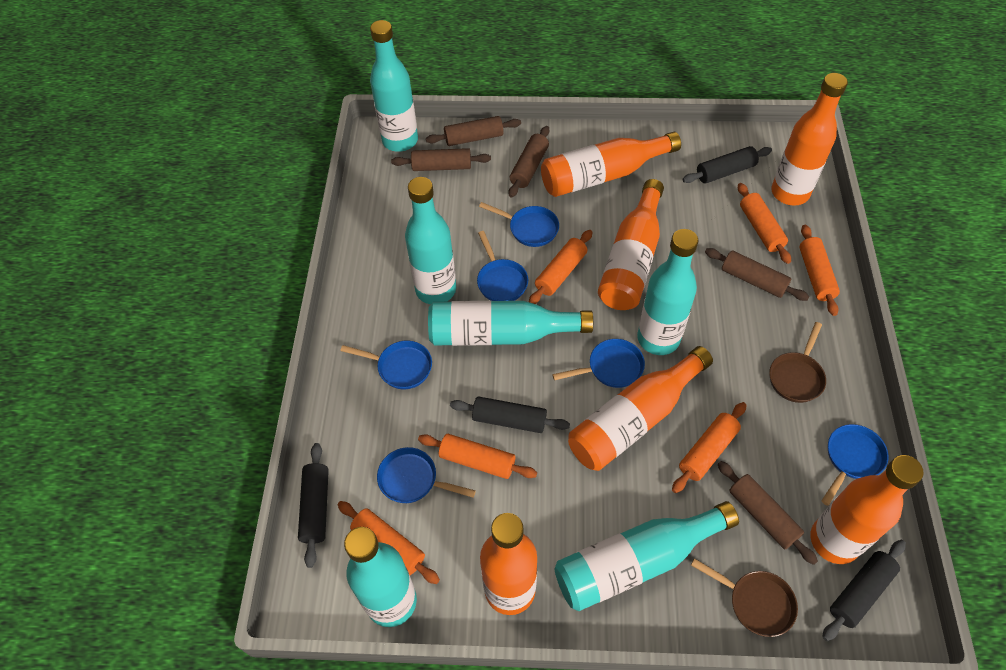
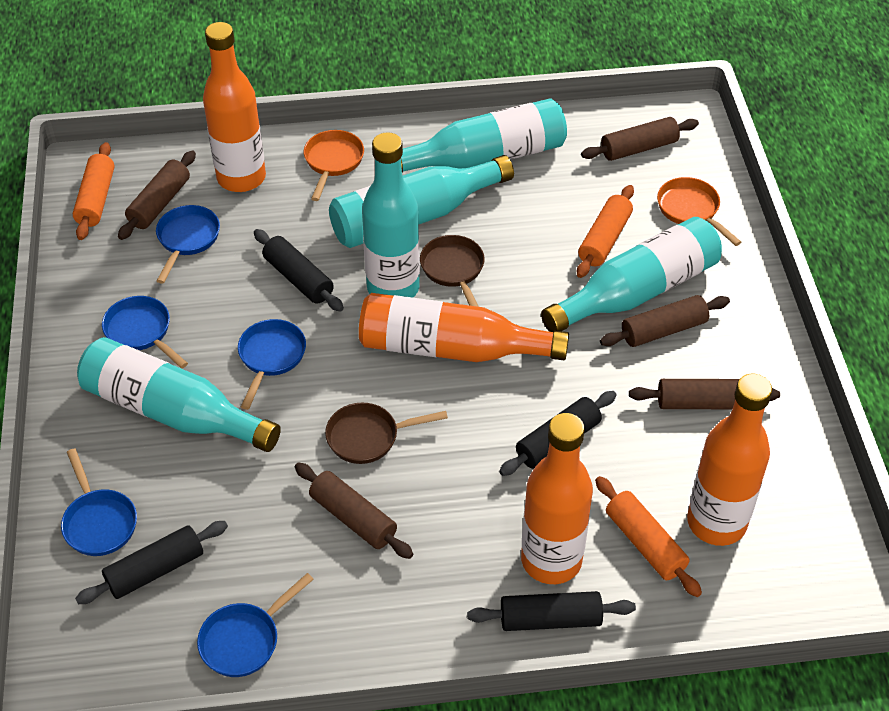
blue pan: [340,341,432,389] [377,447,476,503] [477,231,528,301] [479,202,559,247] [552,339,645,388] [822,424,888,506] = 6 -> [61,448,137,556] [102,296,188,368] [156,205,220,284] [197,573,314,677] [238,319,306,410] = 5
orange bottle: [480,513,537,615] [541,132,681,197] [568,346,713,471] [598,179,664,310] [771,73,848,206] [811,455,923,564] = 6 -> [203,22,266,192] [359,293,569,362] [521,413,593,584] [687,374,772,546] = 4
orange pan: none = 0 -> [304,130,364,201] [657,177,741,246] = 2
orange rolling pin: [338,501,440,584] [418,434,537,479] [529,230,592,304] [672,402,746,493] [738,183,791,264] [799,225,840,316] = 6 -> [73,142,115,240] [577,185,634,278] [595,476,702,597] = 3
turquoise bottle: [344,527,417,627] [370,20,418,152] [405,177,456,304] [428,301,593,346] [555,501,739,611] [637,229,698,355] = 6 -> [77,337,281,452] [329,155,514,248] [362,132,420,298] [401,99,567,173] [541,217,722,332] = 5

